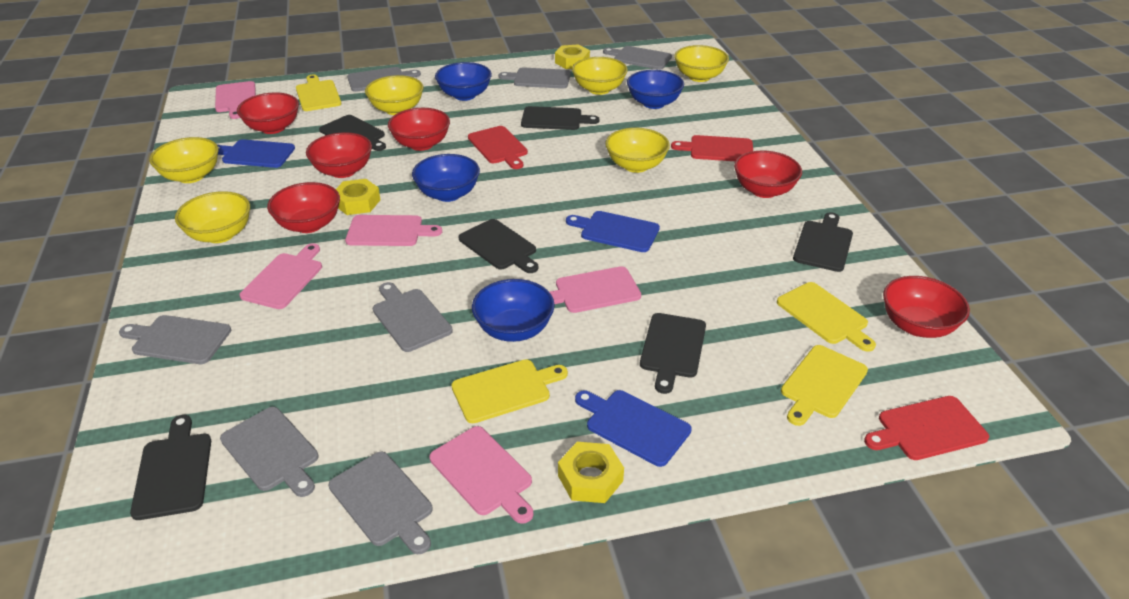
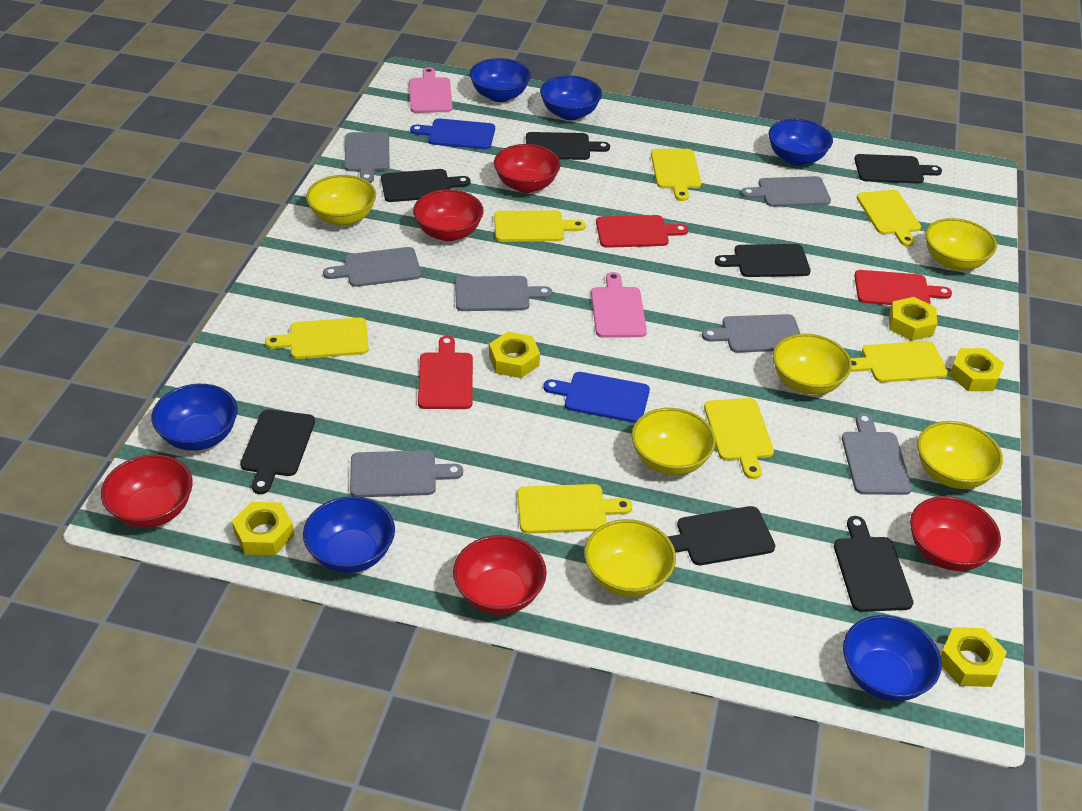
black cutting board: [130,415,211,520] [319,115,386,151] [458,219,538,273] [521,106,600,130] [640,313,706,394] [793,212,853,272] = 6 -> [240,409,315,494] [381,169,470,202] [526,132,610,160] [668,506,775,565] [715,244,811,277] [834,516,913,612] [854,154,942,184] = 7
blue bowl: [412,154,480,202] [435,62,492,101] [472,279,555,342] [627,70,684,109] = 4 -> [151,384,238,451] [303,496,395,573] [470,58,531,102] [540,75,602,120] [768,119,833,166] [843,615,942,701] = 6
blue cutting board: [217,139,295,168] [566,211,660,252] [575,390,692,467] = 3 -> [410,118,495,149] [543,372,650,423] = 2
pink cutting board: [215,81,256,119] [240,243,322,309] [345,215,442,246] [429,426,533,524] [550,266,641,313] = 5 -> [409,67,453,113] [591,272,647,338] = 2
red bowl: [237,92,299,134] [267,182,340,233] [306,132,372,178] [388,108,450,151] [734,151,802,198] [883,276,970,338] = 6 -> [101,455,193,528] [413,189,484,241] [453,535,547,615] [494,144,561,193] [910,496,1001,571] = 5
yellow cutting board: [296,75,341,111] [451,359,568,423] [777,282,876,352] [781,345,868,426] = 4 -> [265,318,369,359] [494,210,586,242] [517,484,632,534] [651,149,701,201] [704,398,774,479] [851,341,948,382] [857,190,921,247] = 7
yellow nut: [336,179,381,215] [555,44,590,69] [558,442,624,503] = 3 -> [232,502,294,555] [489,332,540,378] [889,297,937,341] [940,627,1007,687] [949,348,1004,391] = 5

